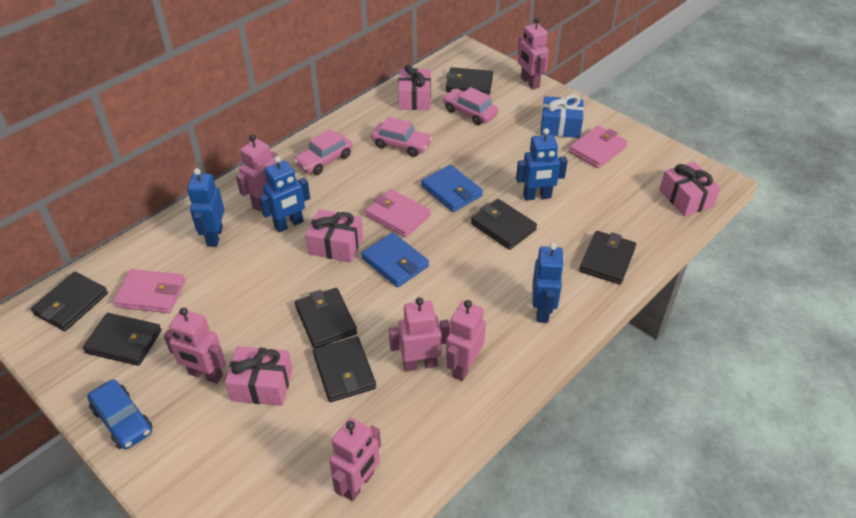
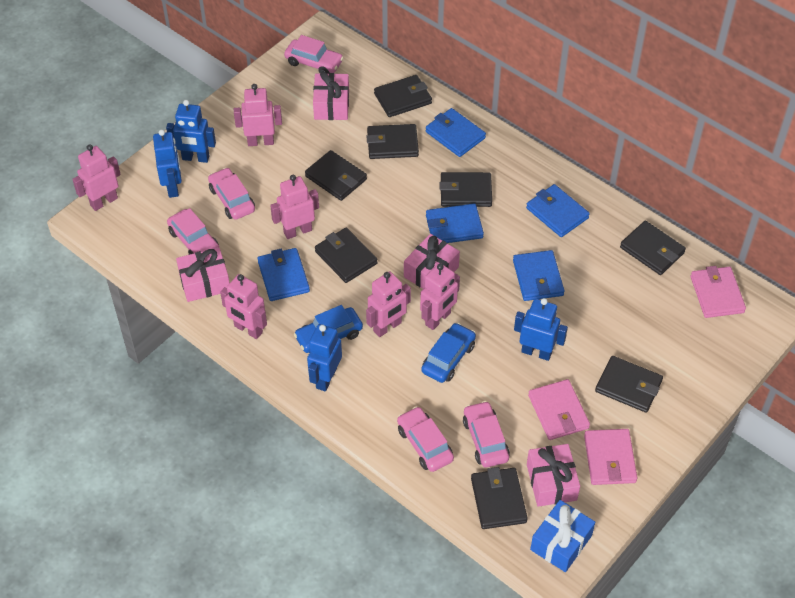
black wallet: [31,272,108,331] [83,313,162,366] [295,288,357,348] [313,336,376,402] [446,67,493,95] [471,199,537,250] [579,231,636,285] = 7 -> [305,150,367,201] [315,228,378,283] [366,124,419,159] [374,75,432,117] [440,172,492,207] [471,467,528,529] [595,356,663,413] [620,221,686,275] = 8
blue car: [87,379,153,449] = 1 -> [294,305,363,353] [421,323,476,383] = 2
blue wallet: [361,232,429,288] [421,165,483,212] = 2 -> [257,248,310,301] [426,108,486,157] [426,204,484,243] [513,250,565,301] [526,184,590,237] = 5
pink car: [294,129,353,175] [371,117,432,157] [443,87,498,125] = 3 -> [167,208,219,255] [208,167,255,220] [284,35,344,74] [397,406,454,472] [463,401,510,467] = 5

